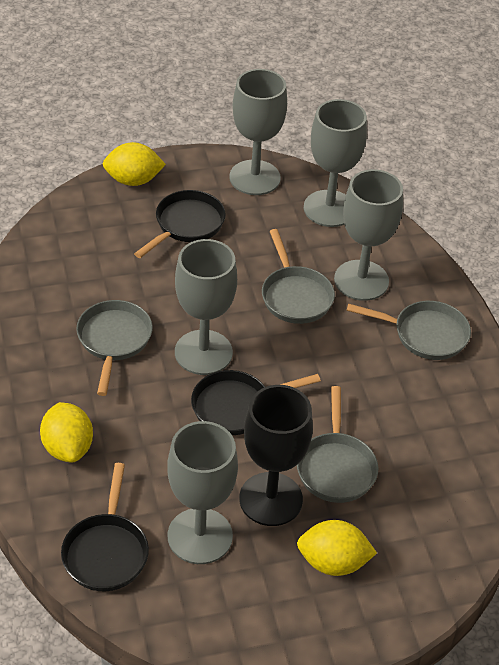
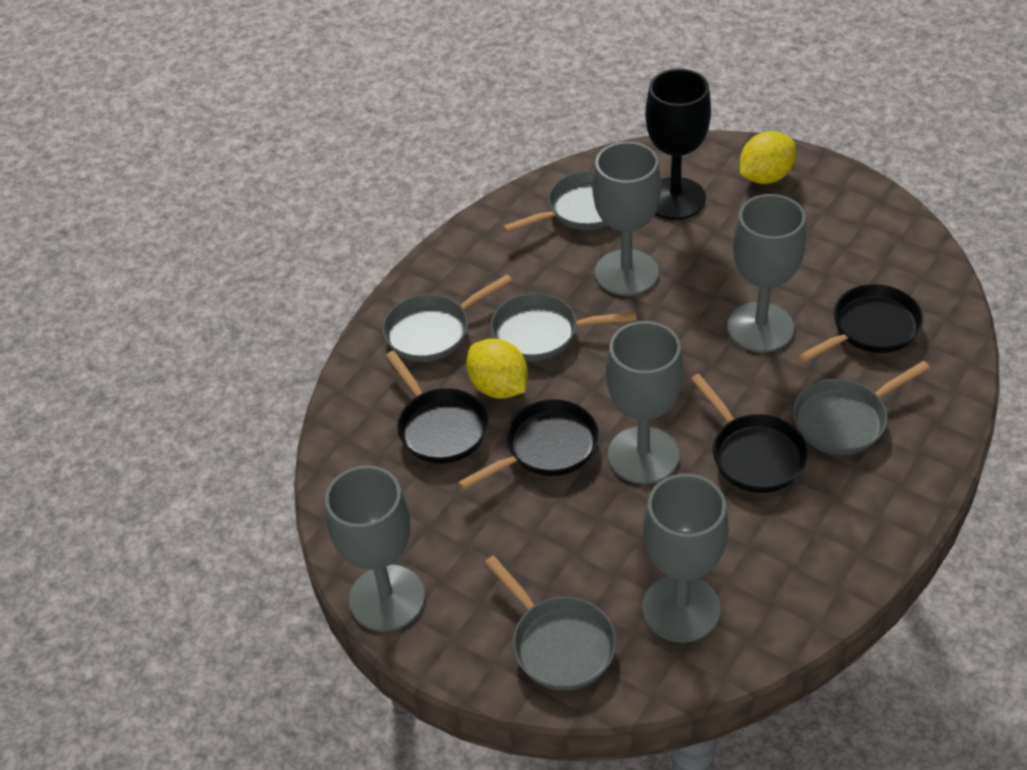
black pan: [61,463,149,591] [134,190,226,258] [191,370,321,435] = 3 -> [385,351,488,463] [458,399,599,490] [691,374,808,493] [797,284,923,364] = 4
grey pan: [76,300,153,396] [262,229,335,324] [297,386,378,503] [346,301,471,360] = 4 -> [383,274,512,362] [485,556,617,691] [490,293,637,361] [503,171,608,233] [793,361,930,455] = 5
yellow lemon: [40,402,93,463] [103,142,166,186] [297,520,377,576] = 3 -> [466,338,528,399] [740,131,796,184] = 2

